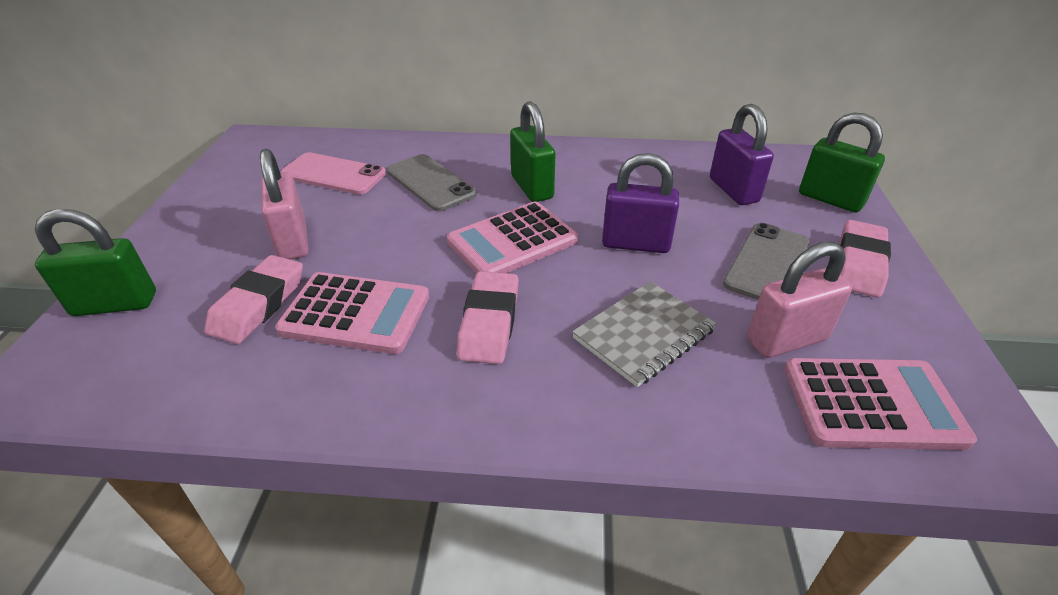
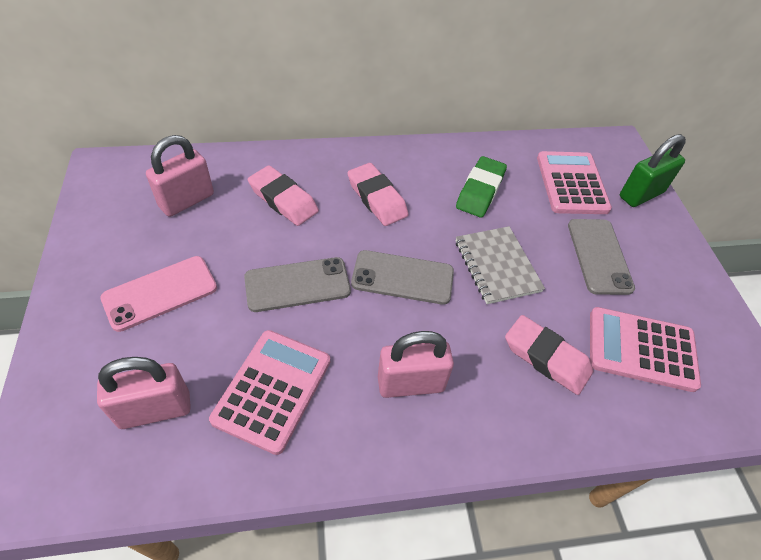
green eraser: none = 0 -> [456,156,507,217] = 1
green padlock: [35,209,156,316] [510,101,556,202] [799,113,885,213] = 3 -> [620,134,686,207] = 1
grey phone: [387,154,477,212] [723,223,810,300] = 2 -> [244,257,351,312] [351,250,454,305] [568,219,635,295] = 3
pink padlock: [260,149,309,260] [747,242,852,358] = 2 -> [97,357,191,429] [146,135,214,217] [378,331,454,398] = 3
purple padlock: [602,153,679,253] [710,104,774,205] = 2 -> none = 0

